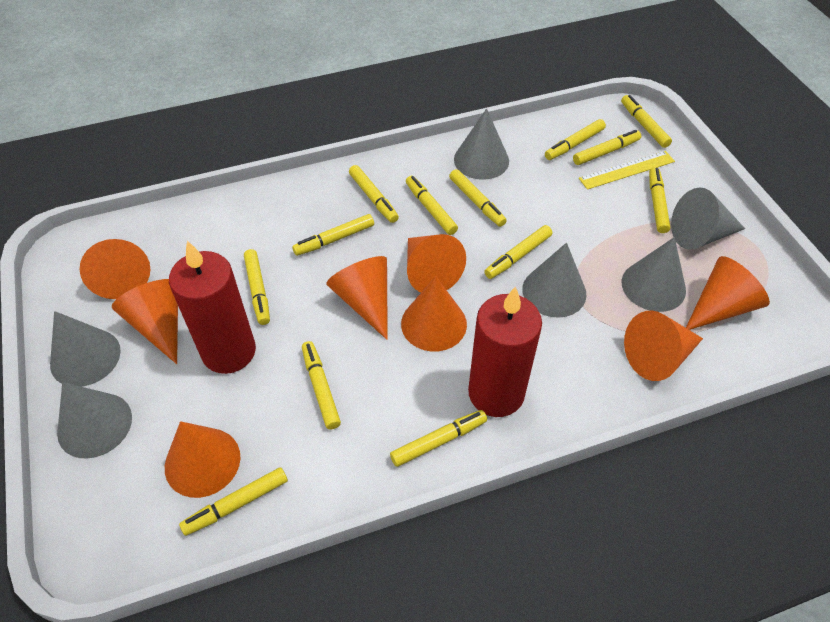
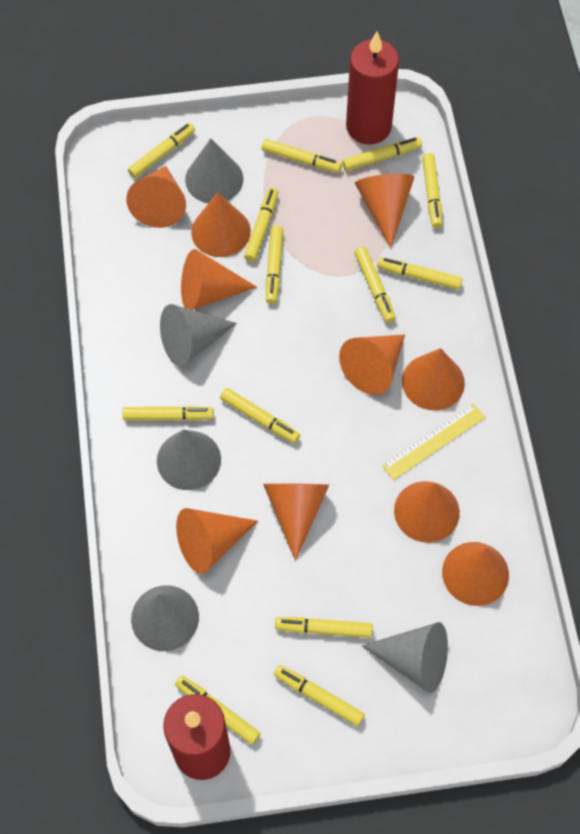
grey cone: [50,311,121,387] [57,382,132,459] [454,109,509,180] [522,243,586,318] [622,237,686,312] [671,187,745,250] = 6 -> [131,586,199,651] [157,429,221,490] [160,304,237,367] [185,138,244,203] [361,622,448,693] = 5
orange cone: [80,239,151,299] [112,279,178,364] [165,421,240,498] [326,256,388,340] [401,276,467,352] [407,234,466,293] [624,310,703,381] [686,256,770,330] = 8 -> [126,166,186,228] [176,508,258,574] [181,249,257,310] [191,193,251,257] [263,483,329,561] [339,335,405,395] [355,174,414,248] [394,481,460,543] [402,348,465,410] [442,542,509,606] = 10

